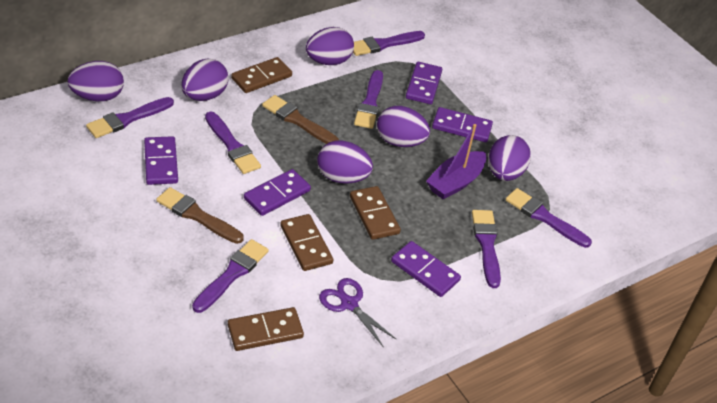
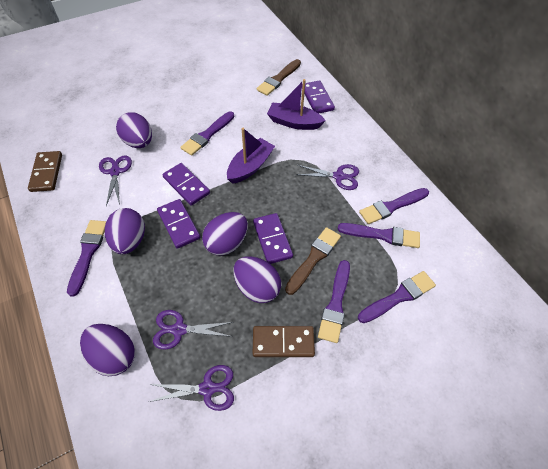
brown domino: [228,307,304,351] [231,57,292,93] [280,214,333,271] [350,186,401,240] = 4 -> [28,151,62,192] [253,326,315,357] = 2
purple boat: [426,124,486,199] = 1 -> [227,128,275,184] [267,79,326,130] = 2
purple brush: [86,97,174,138] [192,239,269,313] [205,112,261,174] [353,31,425,56] [354,70,383,129] [472,210,501,288] [506,188,592,248] = 7 -> [67,220,106,297] [181,111,234,156] [318,260,350,343] [338,223,420,248] [358,271,436,323] [359,188,429,224] = 6
purple domino: [144,136,178,185] [244,169,311,216] [391,241,461,297] [406,62,442,104] [432,107,493,142] = 5 -> [157,199,200,249] [162,163,210,206] [253,213,293,264] [302,80,335,114] = 4
purple egg: [67,61,124,101] [181,59,229,101] [306,27,354,65] [317,141,373,184] [377,106,430,147] [488,135,531,181] = 6 -> [80,324,135,376] [105,208,145,254] [116,112,152,148] [202,212,248,256] [233,256,281,303] = 5
purple scissors: [319,278,397,348] = 1 -> [99,155,132,206] [149,365,234,411] [153,310,233,350] [296,164,359,190] = 4

